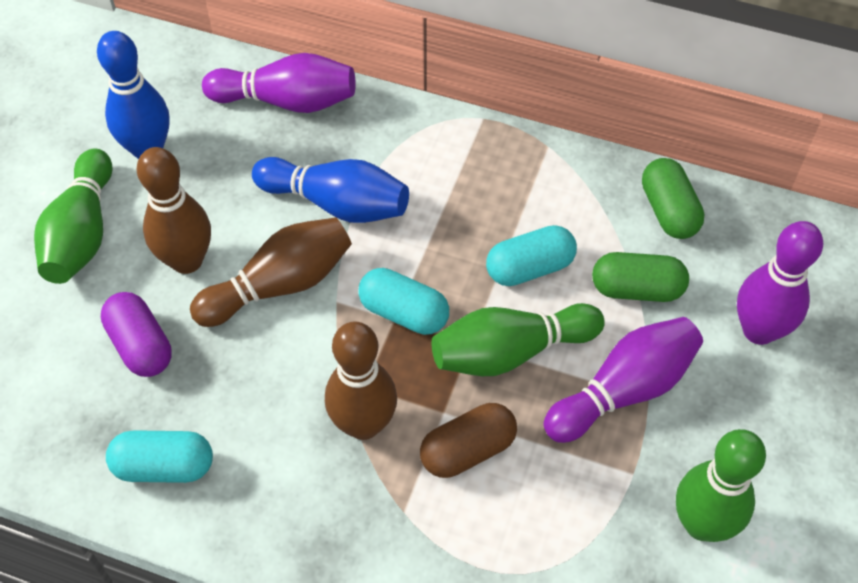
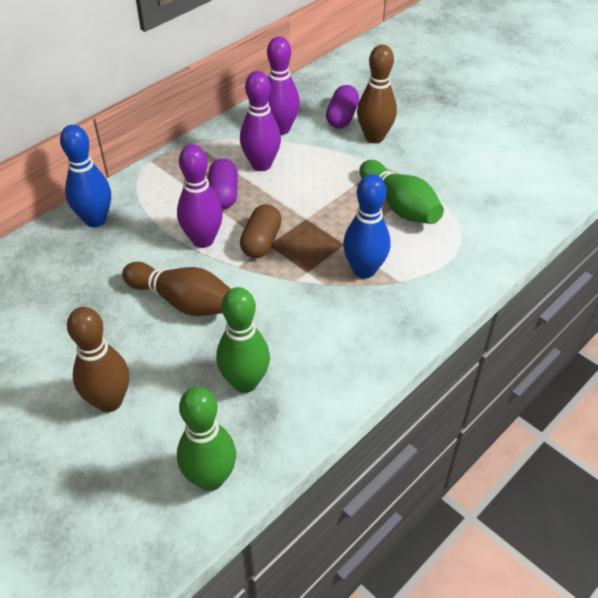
green capsule: [592,252,689,302] [642,158,704,239] = 2 -> none = 0
purple capsule: [101,292,172,377] = 1 -> [208,159,238,209] [326,85,359,129] = 2
turquoise capsule: [106,430,213,483] [358,268,449,335] [486,225,577,286] = 3 -> none = 0

